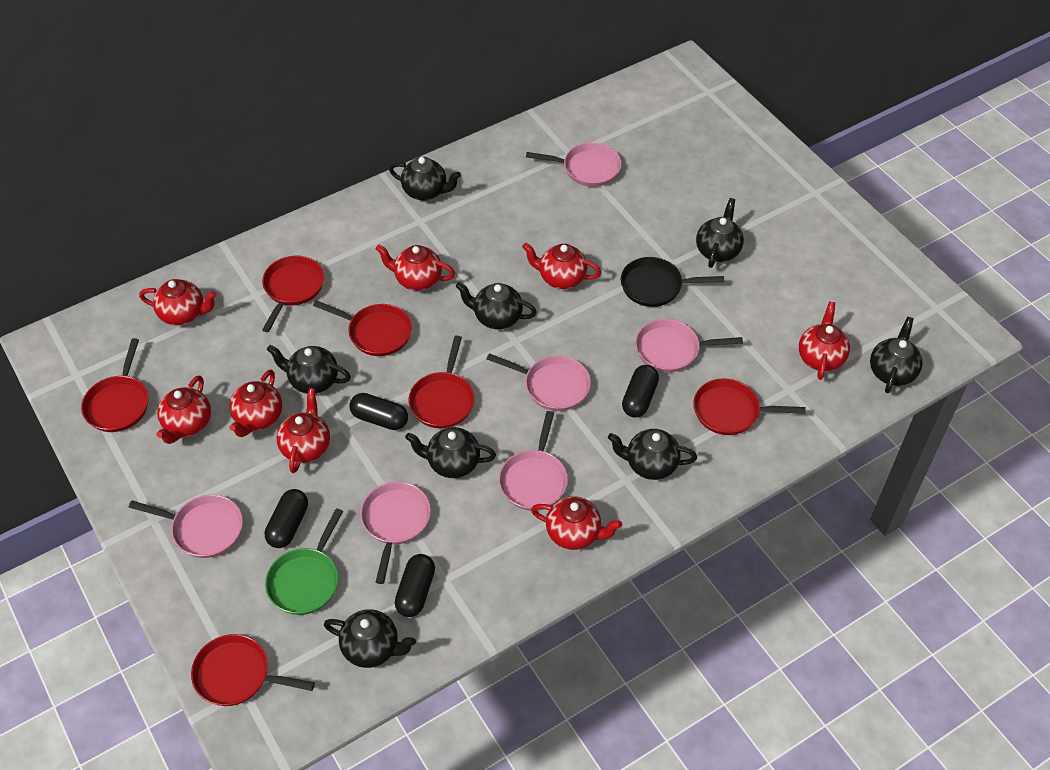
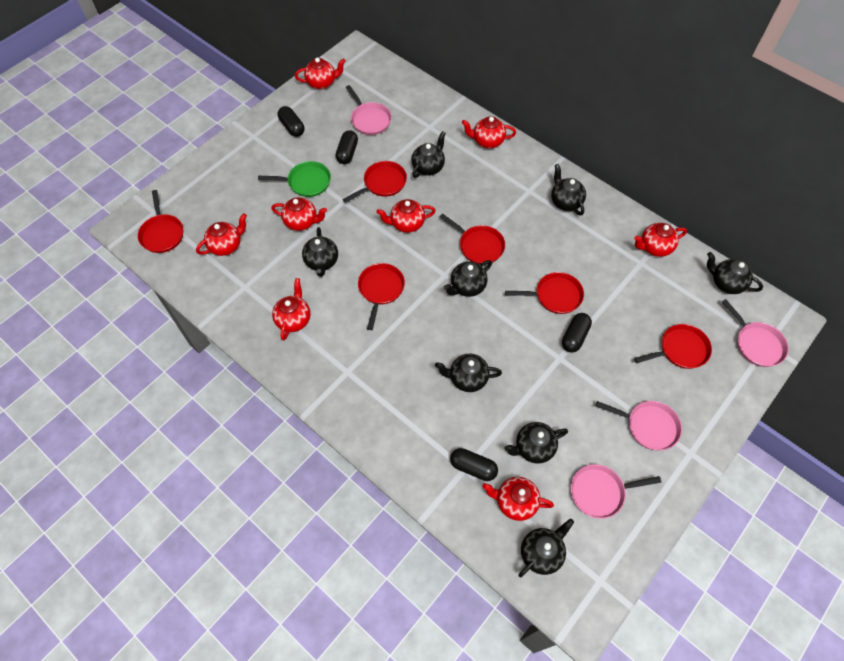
black pan: [621,257,724,307] = 1 -> none = 0
pink pan: [129,495,243,558] [360,482,431,584] [486,353,591,411] [499,411,568,511] [526,143,621,187] [635,319,743,372] = 6 -> [346,85,392,135] [571,464,661,519] [596,401,682,450] [722,299,789,367] = 4

